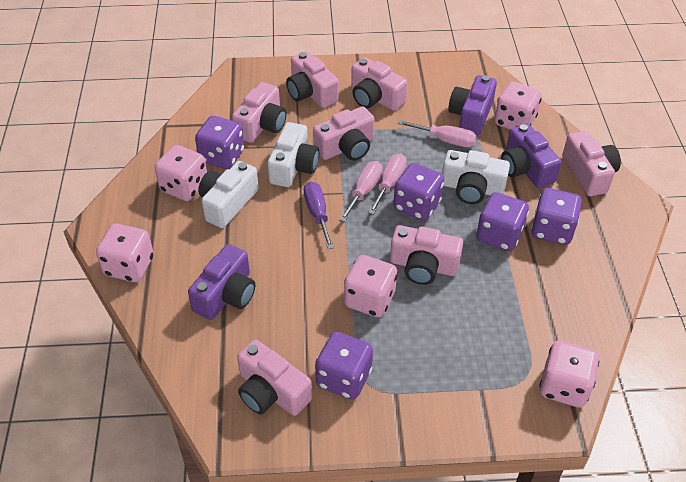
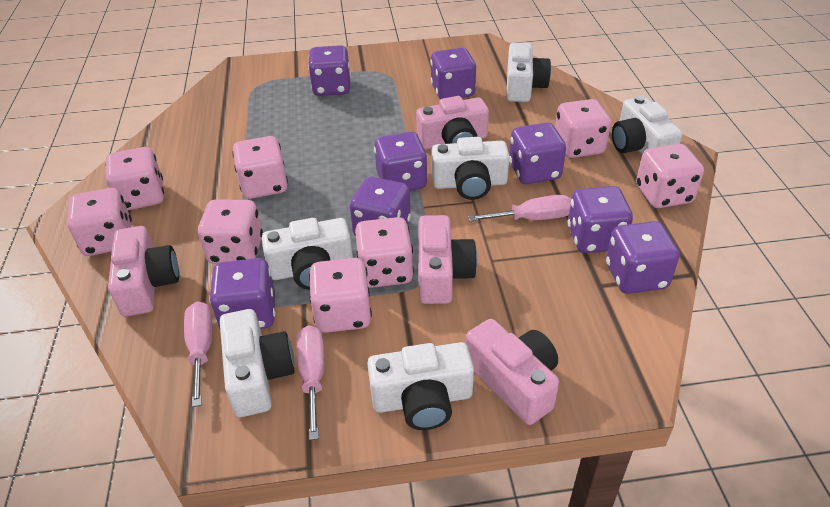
pink camera: [232,82,287,143] [237,339,312,416] [286,51,339,108] [313,106,375,161] [351,57,408,111] [390,225,463,285] [562,131,621,196] = 7 -> [108,226,179,317] [416,96,489,149] [418,215,477,304] [466,319,559,425] = 4
pink dice: [96,223,154,282] [155,145,207,201] [344,255,397,317] [494,81,542,130] [539,340,599,408] = 5 -> [67,188,132,256] [105,147,164,210] [198,199,263,264] [232,136,288,199] [309,258,372,333] [355,217,414,288] [555,99,611,158] [636,144,704,208] = 8
purple camera: [188,244,255,320] [448,75,497,136] [501,124,561,188] = 3 -> none = 0
purple dice: [195,116,244,169] [315,332,373,400] [393,163,444,221] [476,192,529,251] [531,188,582,245] = 5 -> [209,258,275,329] [308,45,351,96] [350,177,411,236] [374,132,428,191] [430,47,476,99] [509,123,566,184] [568,186,633,253] [606,221,680,294] = 8
purple screwdriver: [304,181,334,249] = 1 -> none = 0
white camera: [198,161,259,228] [267,122,319,187] [442,150,510,204] = 3 -> [220,309,294,417] [262,218,353,290] [367,342,474,430] [432,137,510,200] [507,43,551,102] [612,96,683,154] = 6

